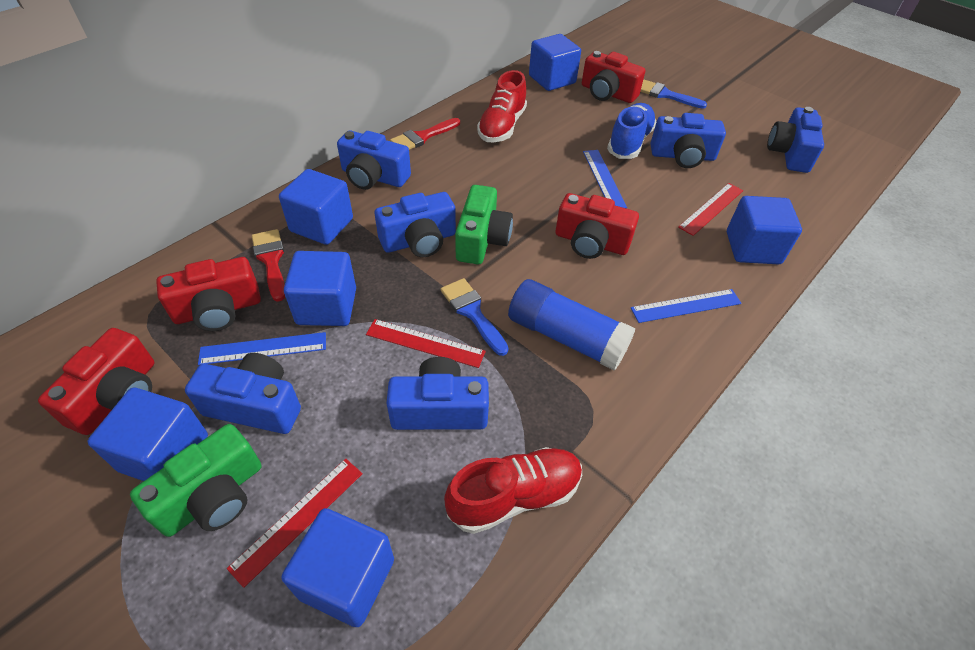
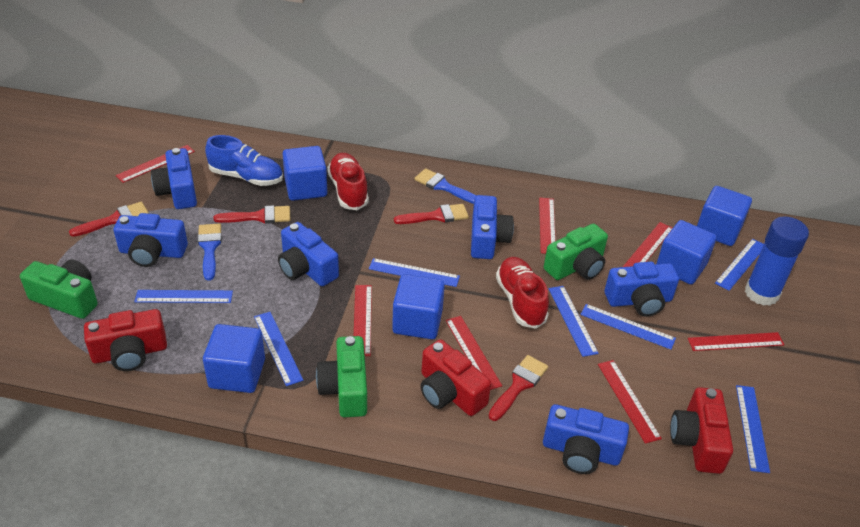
blue cube: [88,388,208,481] [279,169,353,245] [282,508,394,627] [284,251,356,326] [529,34,581,91] [727,196,802,264] = 6 -> [203,324,265,393] [282,146,327,201] [392,274,445,339] [656,220,717,284] [697,186,752,246] = 5
blue ruler: [198,332,326,365] [583,150,627,208] [631,289,742,323] = 3 -> [134,290,233,303] [254,312,303,386] [369,258,460,287] [548,286,599,357] [580,304,676,350] [715,239,764,291] [736,385,770,473] = 7
green camera: [130,424,261,537] [455,185,513,264] = 2 -> [20,260,98,319] [316,336,367,417] [544,224,608,280] = 3
red brush: [252,229,285,302] [390,118,460,150] = 2 -> [69,202,149,237] [213,205,291,224] [394,204,469,224] [489,355,548,421] = 4
red camera: [38,328,154,435] [156,257,261,331] [555,193,639,259] [582,51,645,103] = 4 -> [84,309,167,371] [420,339,491,416] [670,387,733,474] = 3
red ruler: [227,458,363,588] [366,319,486,368] [678,183,743,236] = 3 -> [116,145,195,183] [354,285,372,356] [446,316,502,390] [539,198,556,254] [598,360,662,444] [623,222,673,267] [688,332,785,351] = 7

